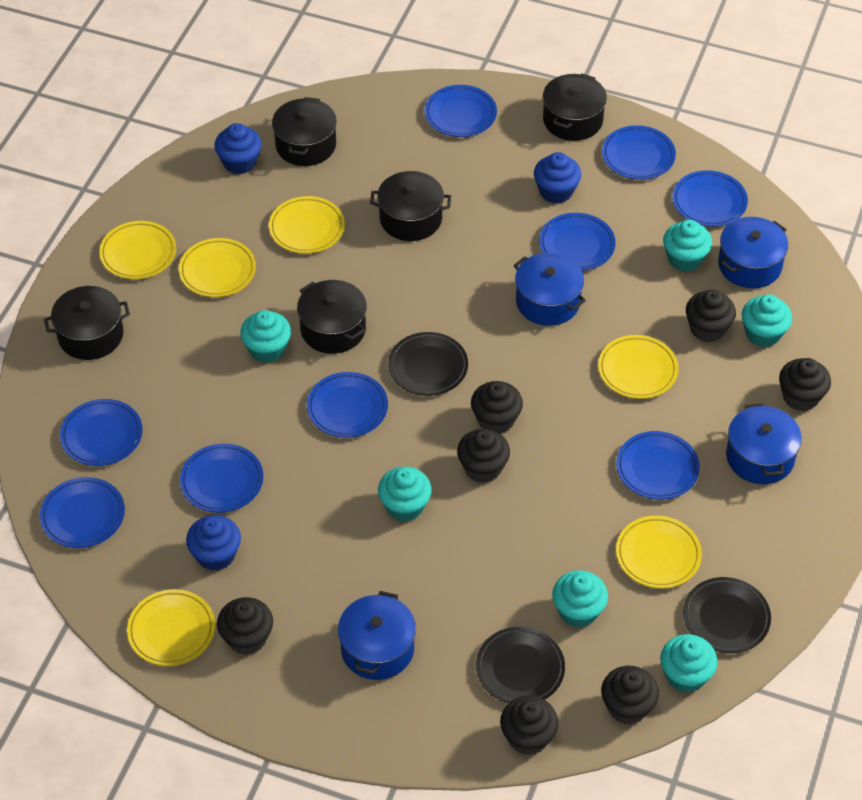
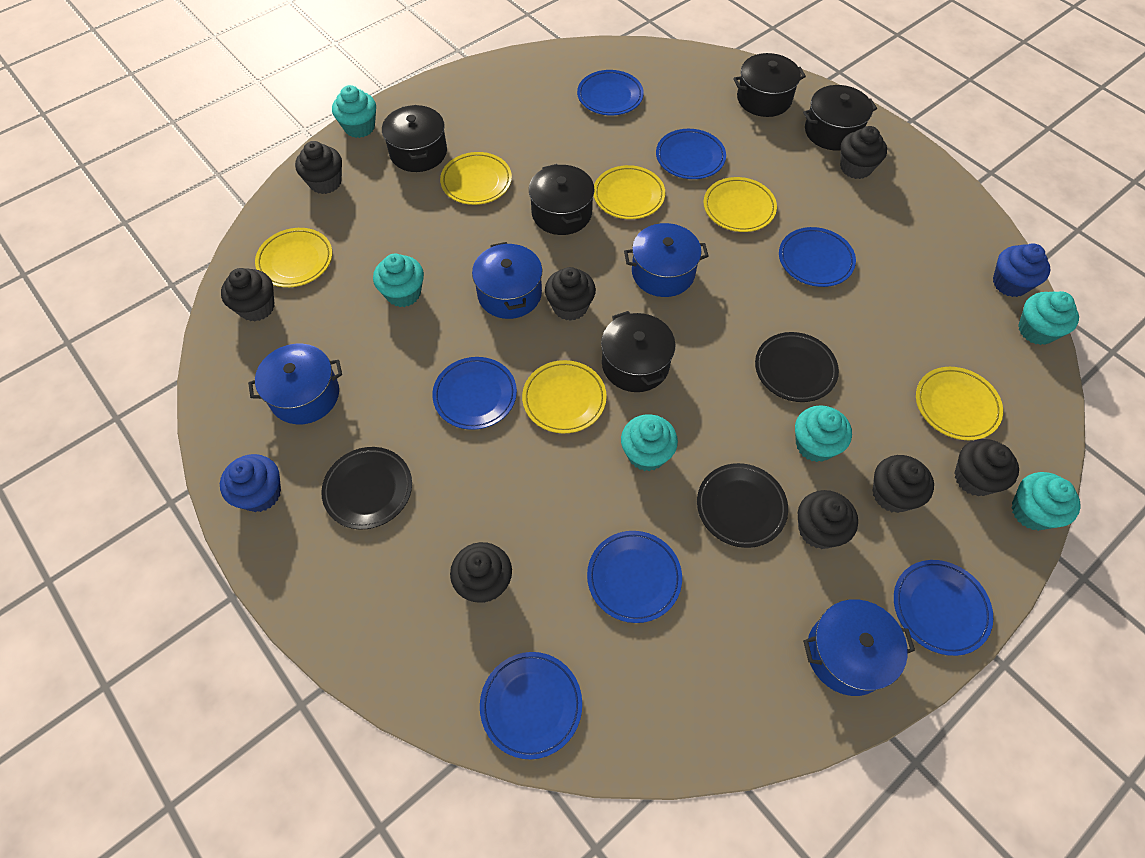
black cupcake: [217,597,273,655] [457,429,510,483] [471,381,523,434] [500,696,558,755] [601,666,659,725] [686,290,736,342] [779,358,831,411] = 7 -> [221,268,275,321] [295,141,342,194] [450,542,512,603] [545,267,596,321] [798,490,858,549] [840,126,887,179] [872,455,934,513] [955,439,1019,496] = 8
blue cupcake: [186,515,241,571] [215,123,262,174] [534,152,581,204] = 3 -> [220,454,281,512] [993,244,1050,297] = 2
blue plate: [40,477,125,548] [60,399,143,466] [180,443,263,513] [307,372,388,438] [424,85,497,137] [539,213,616,271] [602,125,676,180] [616,431,700,500] [672,170,748,227] = 9 -> [432,357,517,430] [480,652,582,759] [577,70,644,115] [587,531,682,623] [656,129,726,179] [779,227,856,287] [894,560,993,656] = 7

